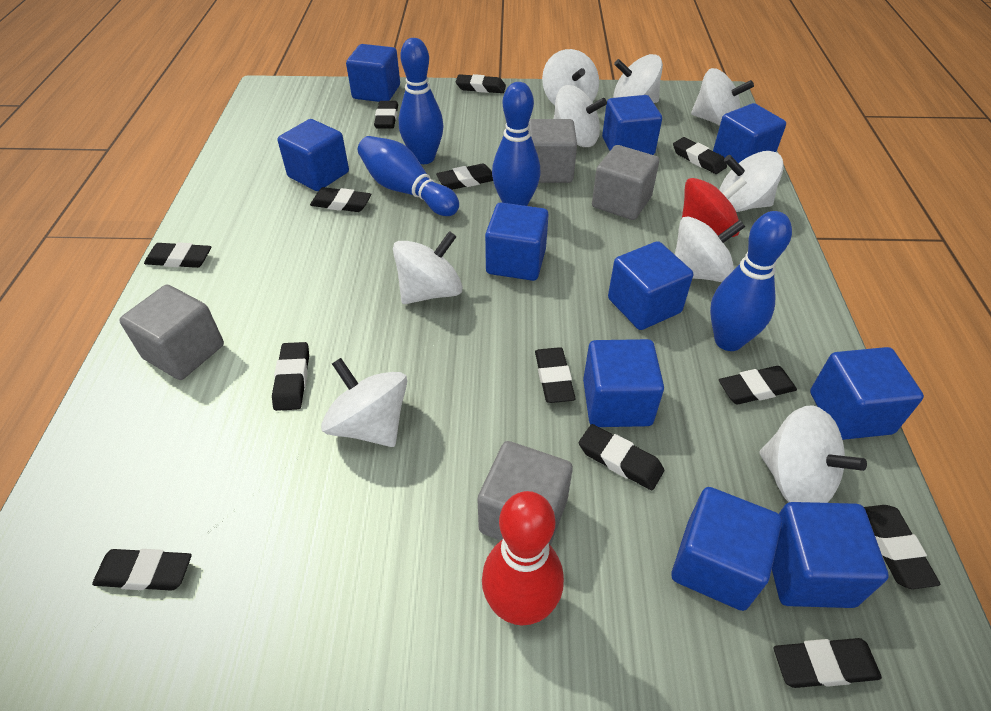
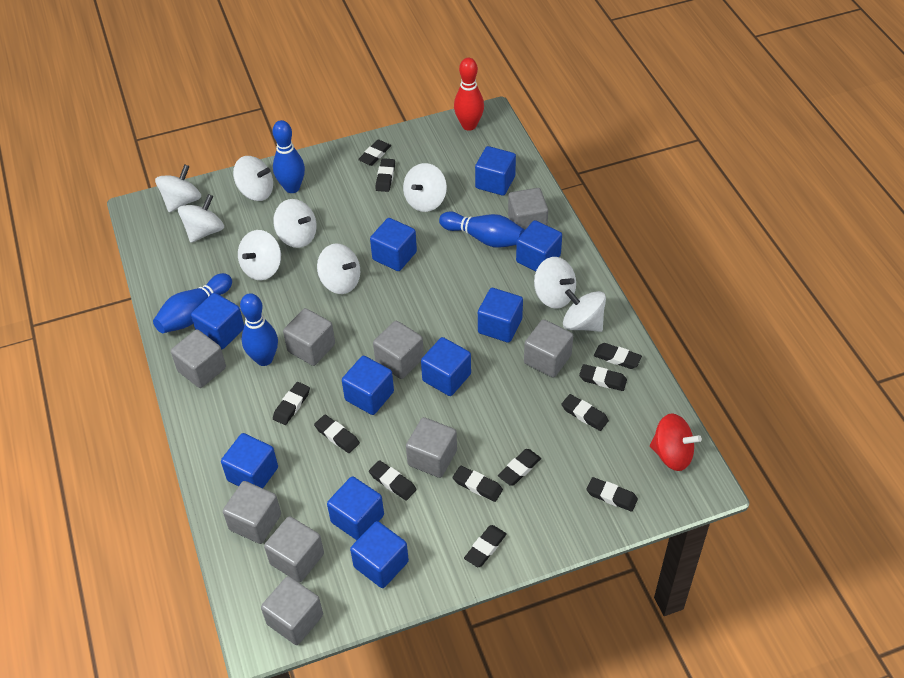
black eraser: [92,549,192,591] [144,242,211,268] [272,342,309,411] [310,187,371,212] [374,101,398,129] [436,164,493,190] [455,74,506,93] [535,347,575,403] [579,424,664,490] [673,137,727,174] [719,366,797,404] [773,638,882,688] [864,505,940,589] = 13 -> [273,382,310,425] [314,415,360,453] [358,140,391,166] [369,460,417,501] [375,158,395,192] [453,465,503,502] [464,525,507,567] [498,449,541,486] [561,394,609,431] [579,364,627,391] [586,477,638,512] [594,343,642,369] = 12
grey cube: [119,285,224,380] [477,441,573,545] [529,119,577,183] [592,145,659,220] = 4 -> [171,329,226,388] [223,481,281,544] [261,576,323,645] [264,516,324,582] [283,308,335,366] [373,321,424,379] [406,417,457,478] [508,188,548,230] [524,319,573,378] = 9

